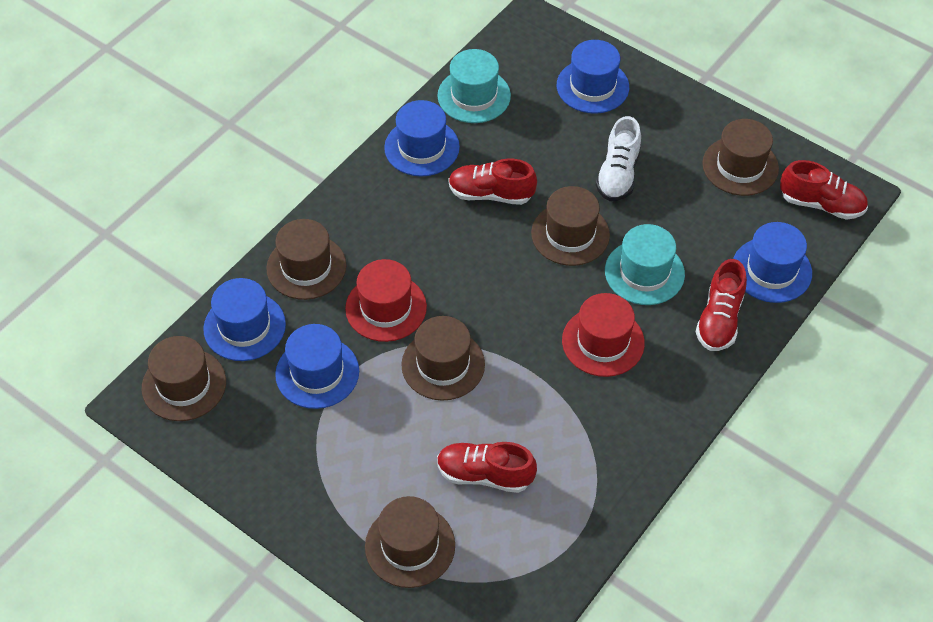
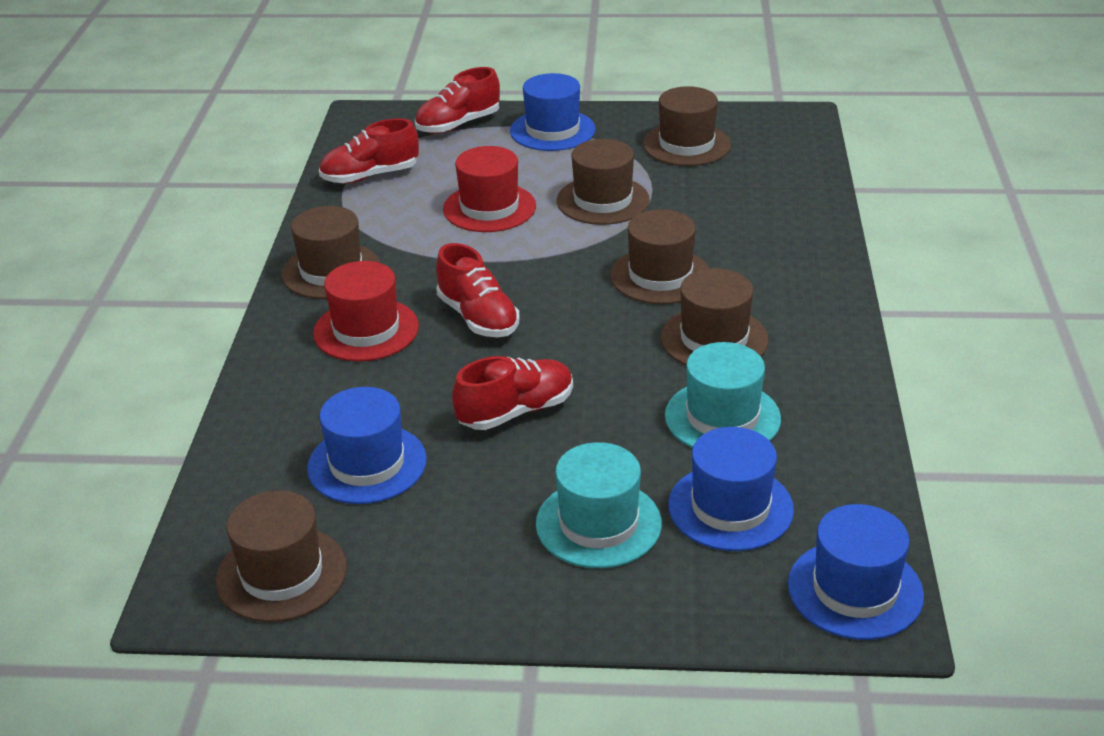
blue hat: [203,278,286,361] [275,324,359,409] [384,100,460,176] [557,40,629,114] [733,222,812,303] = 5 -> [307,387,427,504] [510,73,596,151] [668,427,794,551] [788,504,924,640] = 4
white shoe: [596,116,641,201] = 1 -> none = 0

